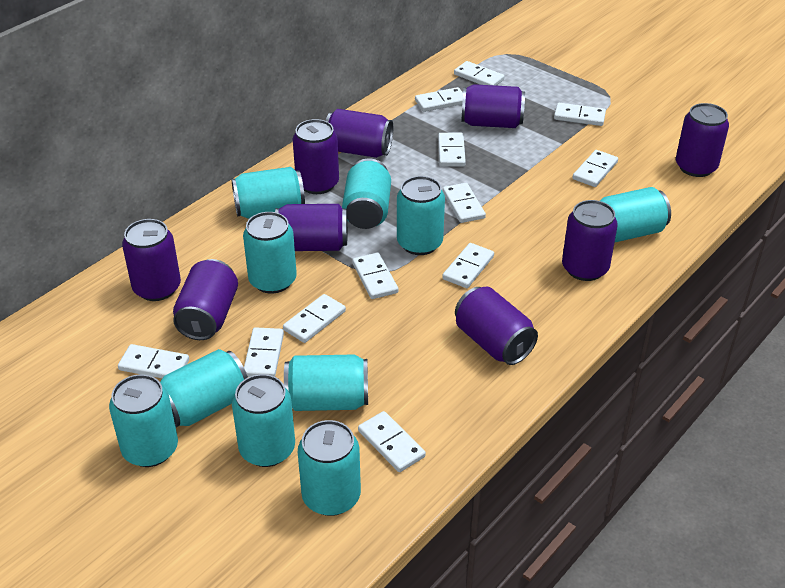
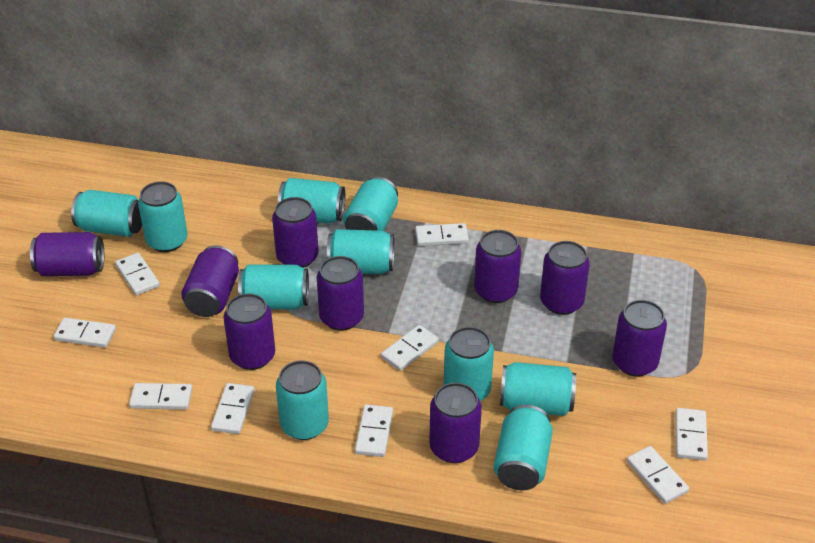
white domino: [118,344,189,378] [244,327,284,377] [283,294,346,343] [352,253,398,299] [358,411,426,472] [415,87,463,112] [438,133,466,166] [442,243,494,288] [443,183,486,223] [454,61,505,86] [554,103,606,126] [573,150,618,187] = 12 -> [53,318,116,348] [115,253,160,295] [129,383,192,410] [211,383,255,434] [355,404,393,457] [381,325,439,371] [415,223,469,246] [627,446,689,504] [675,408,708,461] = 9

